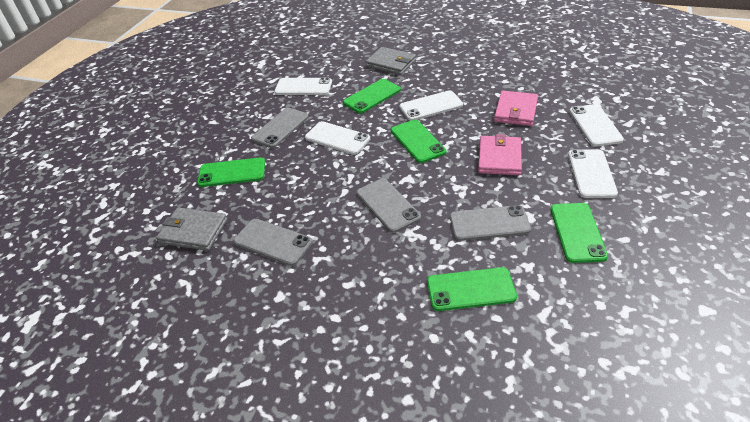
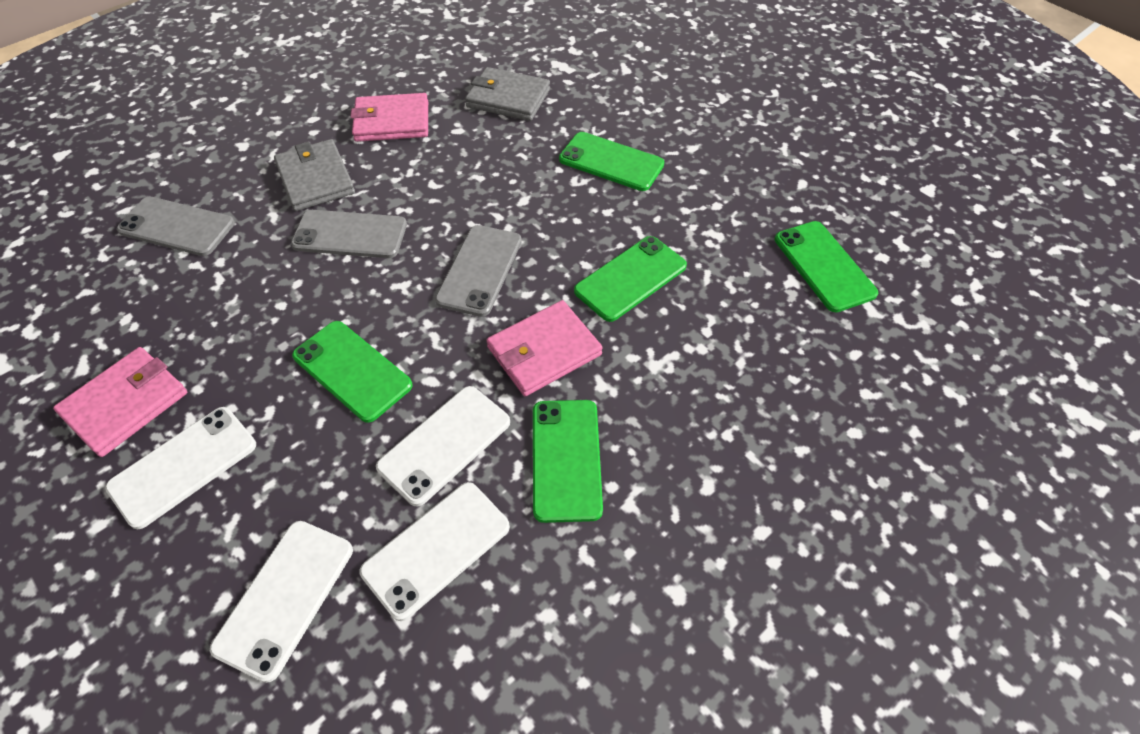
grey phone: [234,219,313,266] [251,108,309,148] [356,179,421,233] [450,205,531,241] = 4 -> [117,197,235,256] [291,210,407,258] [435,225,522,317] = 3
pink wallet: [478,134,522,175] [494,91,538,126] = 2 -> [53,347,187,457] [350,93,428,142] [486,300,603,396] = 3
white phone: [274,77,332,95] [305,121,370,155] [399,90,463,121] [568,149,618,198] [569,104,624,146] = 5 -> [105,407,256,529] [210,521,353,683] [360,482,510,621] [376,386,510,507] = 4

